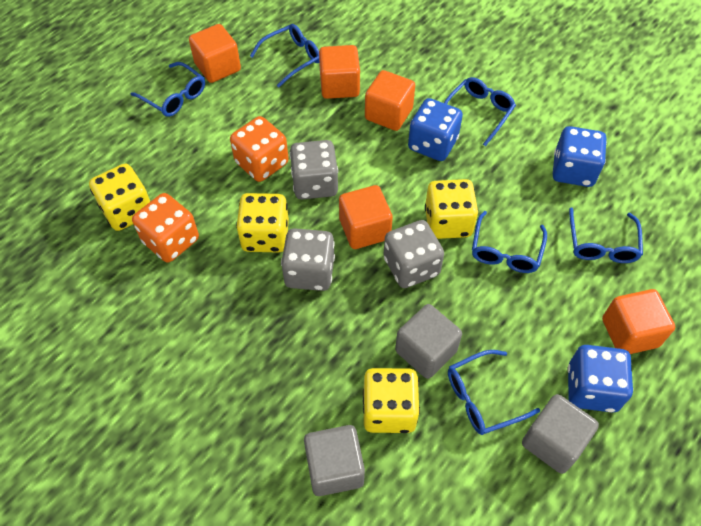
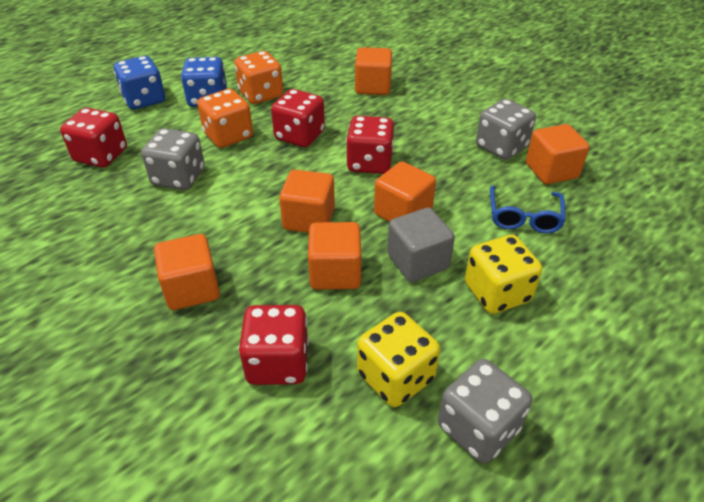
blue dice: [408,98,463,161] [553,126,607,187] [568,345,633,413] = 3 -> [114,56,165,109] [181,57,227,107] = 2
blue glasses: [131,62,205,117] [250,24,319,87] [444,77,516,146] [448,350,540,435] [472,211,547,273] [569,208,643,263] = 6 -> [490,186,566,233] = 1
grey cube: [304,425,365,496] [395,304,462,379] [522,394,599,474] = 3 -> [387,208,455,282] = 1
orange cube: [189,24,241,83] [319,45,360,99] [339,185,393,249] [365,70,415,131] [602,289,675,354] = 5 -> [154,234,220,310] [279,170,335,233] [308,222,361,290] [355,47,392,95] [374,161,436,222] [526,124,589,184] = 6
red dice: none = 0 -> [60,108,127,168] [239,305,309,385] [271,89,325,147] [346,116,394,174] = 4
yellow dice: [89,163,151,231] [236,193,289,253] [363,368,420,433] [425,179,478,239] = 4 -> [357,312,440,407] [465,235,542,314] = 2

